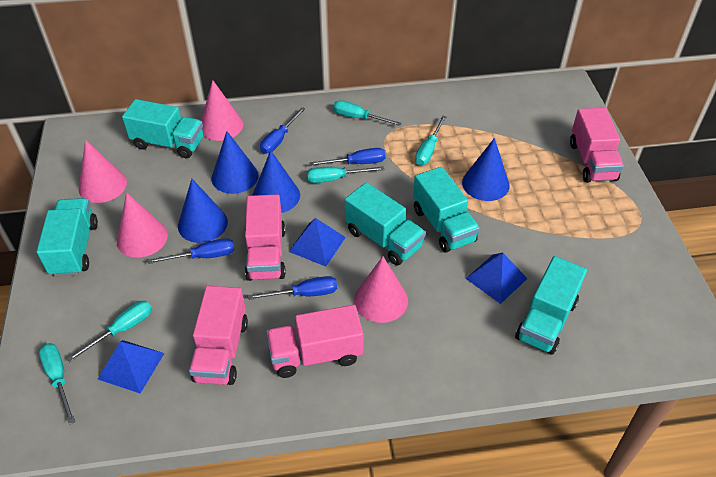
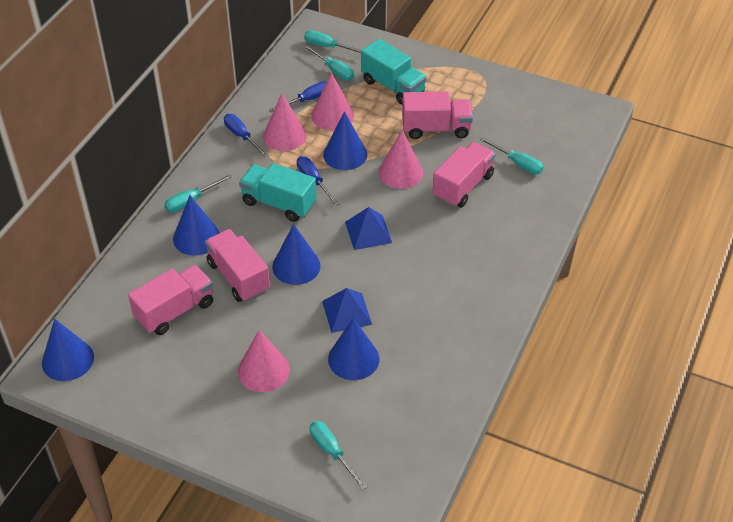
blue cone: [178,179,228,243] [212,131,258,194] [252,150,300,213] [462,138,510,201] = 4 -> [42,319,94,381] [173,195,220,256] [272,224,321,285] [323,112,367,170] [328,318,380,380] = 5
blue pyramid: [98,340,164,394] [289,218,346,266] [466,252,528,304] = 3 -> [322,288,372,333] [345,207,392,250] = 2
blue screwdriver: [148,238,235,264] [248,276,337,300] [260,107,305,154] [309,148,386,166] = 4 -> [224,114,269,158] [269,81,327,112] [297,156,339,206] = 3
turquoise truck: [36,198,98,277] [122,99,203,158] [345,182,426,266] [413,167,480,253] [515,256,587,355] = 5 -> [239,163,317,222] [361,39,427,105] = 2

